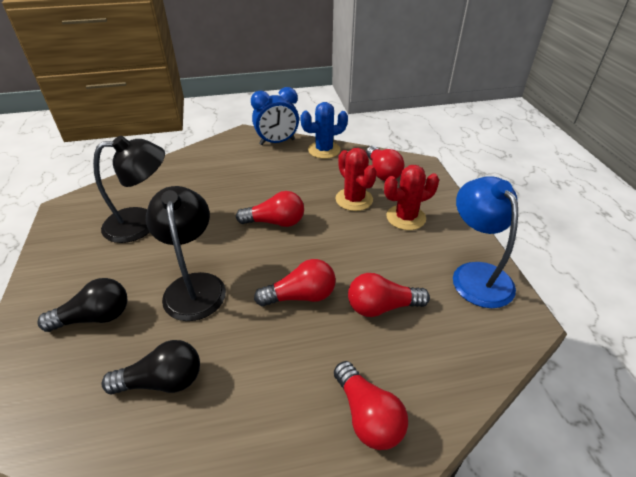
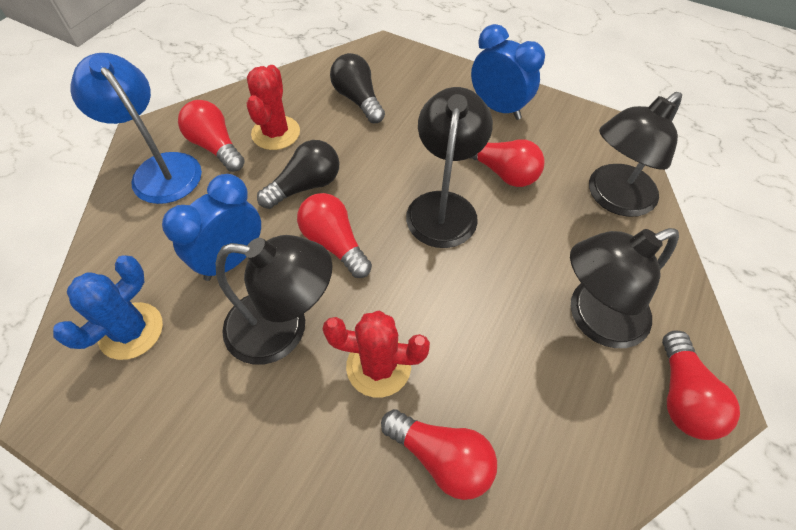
black lamp: [93,136,165,243] [146,186,226,321] = 2 -> [216,235,332,365] [406,87,493,248] [570,228,679,348] [589,92,682,217] = 4
blue clock: [251,87,299,145] = 1 -> [162,174,261,281] [471,24,545,120] = 2

